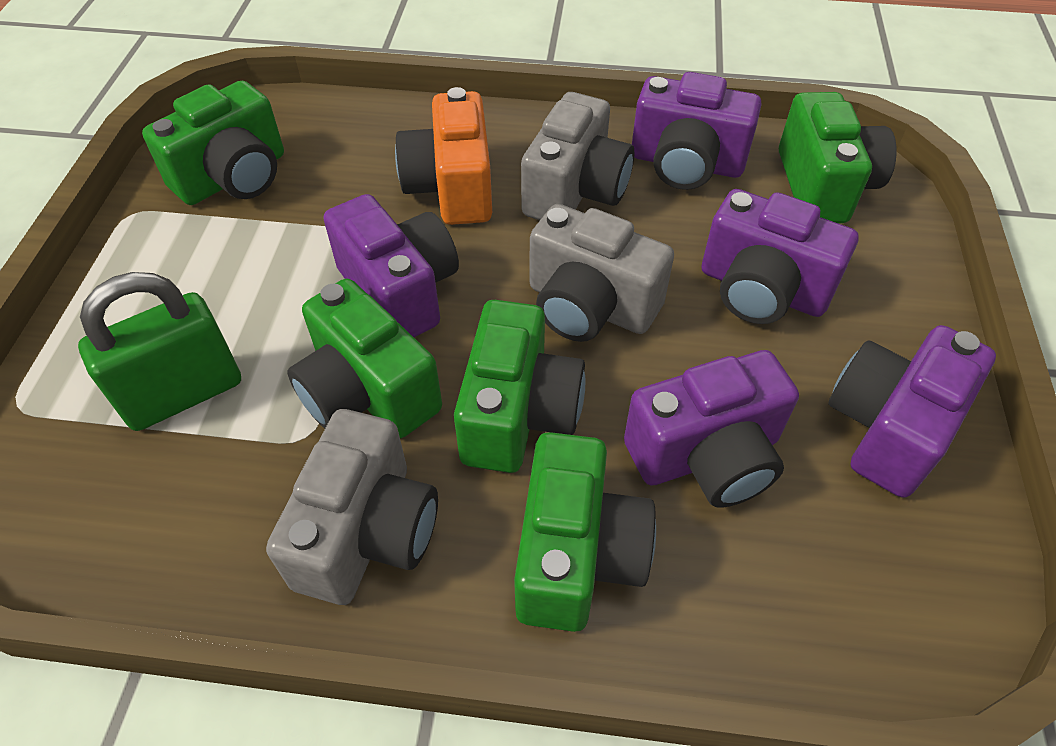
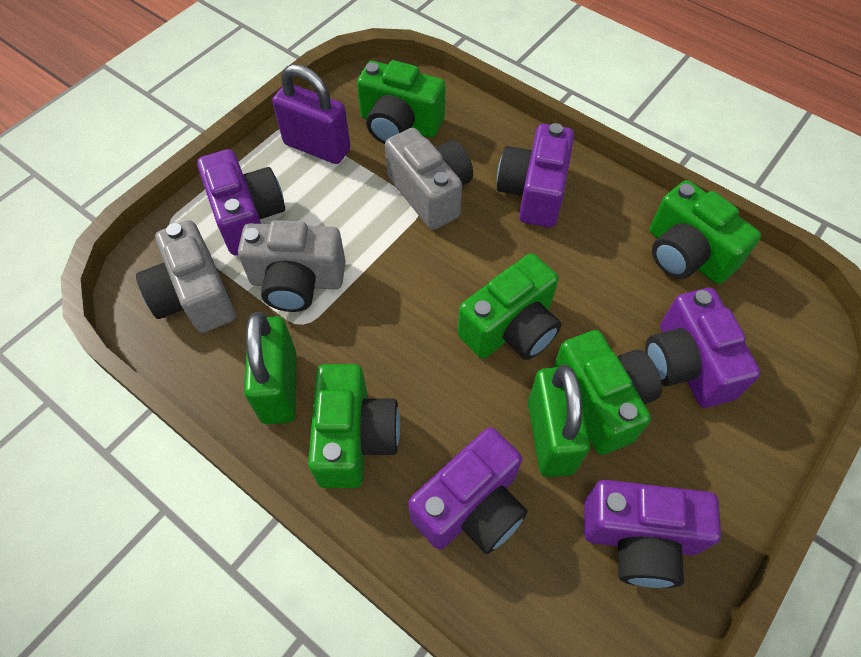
green padlock: [78,272,241,431] = 1 -> [244,312,297,424] [528,365,590,477] = 2
orange camera: [395,87,492,225] = 1 -> none = 0
purple padlock: none = 0 -> [272,64,350,164] = 1

